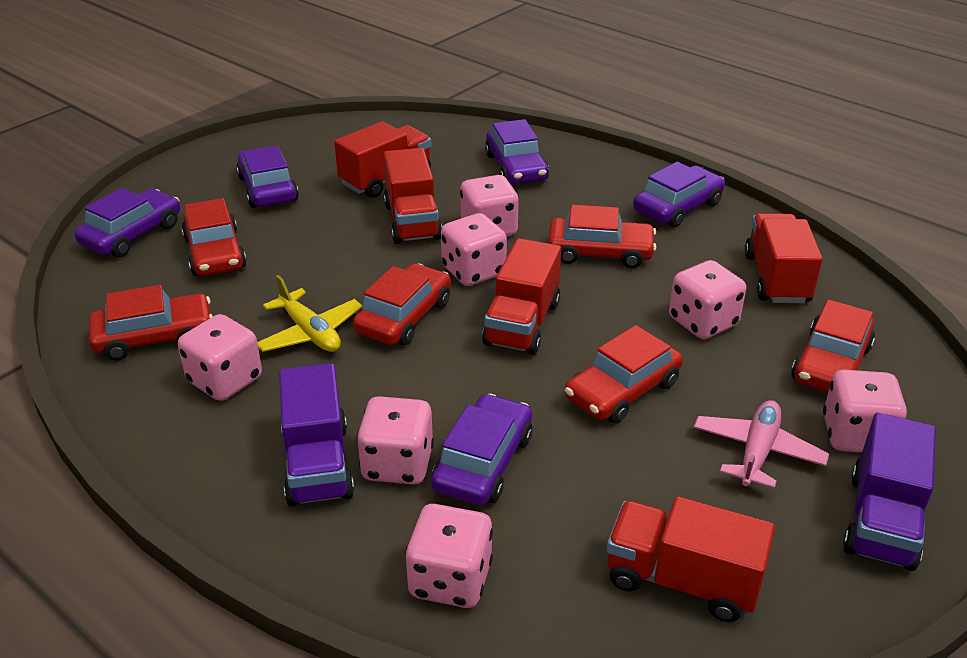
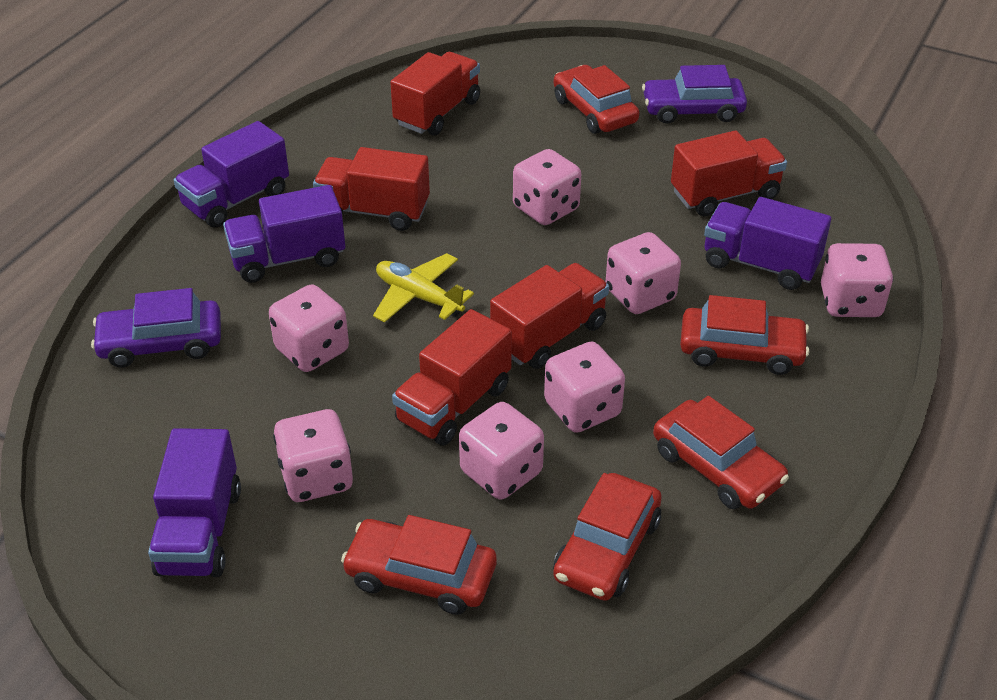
pink plane: [694,400,829,489] = 1 -> none = 0
purple car: [75,188,180,257] [236,146,299,208] [431,394,533,505] [485,119,549,184] [633,162,725,228] = 5 -> [91,288,221,367] [642,65,747,124] = 2
purple truck: [279,363,354,507] [843,413,936,571] = 2 -> [148,428,241,577] [174,121,289,227] [223,185,345,283] [704,197,831,290] = 4
red car: [89,285,213,361] [181,198,247,276] [353,263,451,346] [548,205,657,269] [565,325,683,423] [791,299,875,392] = 6 -> [341,515,497,615] [553,473,662,601] [554,65,639,134] [653,396,789,509] [680,295,809,375] = 5

